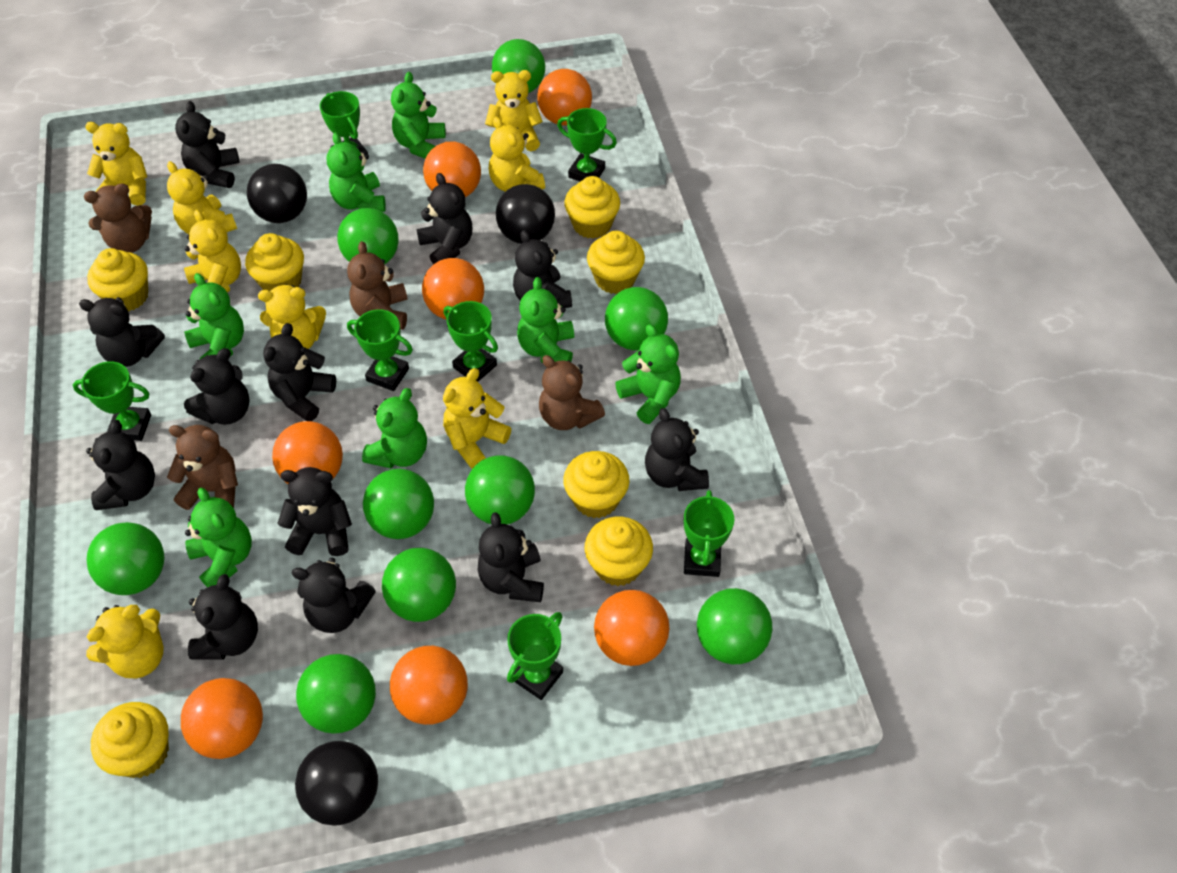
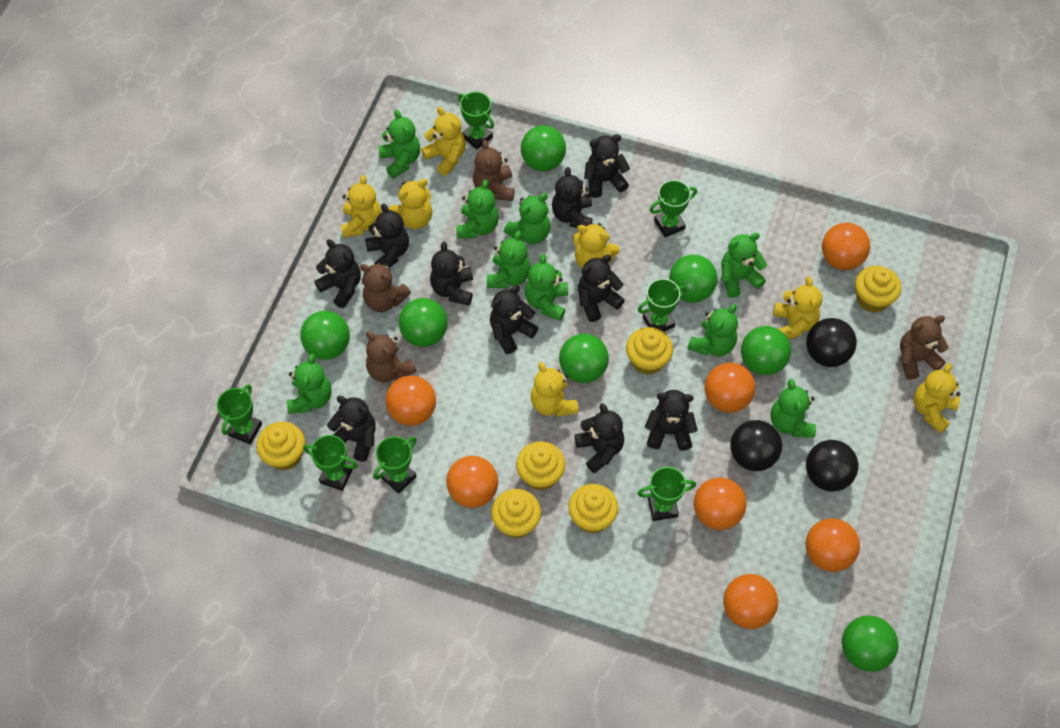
black teddy bear: [79,297,165,367] [86,420,155,510] [175,101,240,188] [184,348,250,425] [188,574,258,659] [263,323,336,421] [277,467,352,556] [291,558,376,633] [417,173,472,264] [478,512,544,602] [513,230,572,308] [645,408,709,491] = 12 -> [315,239,361,308] [327,396,376,462] [365,203,409,268] [430,242,473,306] [490,285,538,354] [552,167,593,228] [575,403,624,473] [578,255,625,322] [584,134,630,198] [645,390,698,451] = 10
green ball: [87,522,164,595] [296,654,376,734] [337,208,399,264] [363,469,434,539] [382,548,456,622] [465,455,535,524] [492,39,545,93] [605,287,668,350] [697,588,772,664] = 9 -> [300,311,350,360] [399,298,448,347] [521,125,566,171] [559,334,609,383] [669,255,718,303] [741,326,791,375] [842,615,899,672] = 7
green teddy bear: [184,273,244,359] [185,488,252,587] [327,132,386,212] [362,388,427,469] [391,72,446,159] [517,277,574,363] [615,324,681,424] = 7 -> [287,354,332,414] [378,110,420,179] [456,180,499,238] [487,231,531,288] [504,193,551,244] [525,254,568,321] [687,304,738,356] [722,233,767,298] [771,379,816,438] = 9
yellow cupcake: [87,248,148,312] [91,702,169,778] [245,233,304,291] [563,451,629,518] [564,176,620,239] [585,516,653,586] [587,231,645,294] = 7 -> [256,422,305,470] [491,489,541,539] [516,441,565,491] [568,484,618,534] [626,327,673,375] [855,266,901,313] = 6
yellow teddy bear: [85,122,147,206] [86,605,163,678] [167,161,237,234] [184,210,241,293] [258,284,326,349] [443,368,511,469] [485,70,543,151] [489,117,545,192] = 8 -> [341,175,382,238] [388,179,432,229] [421,107,466,176] [531,362,579,417] [573,223,620,268] [773,276,822,340] [914,363,960,433] = 7

